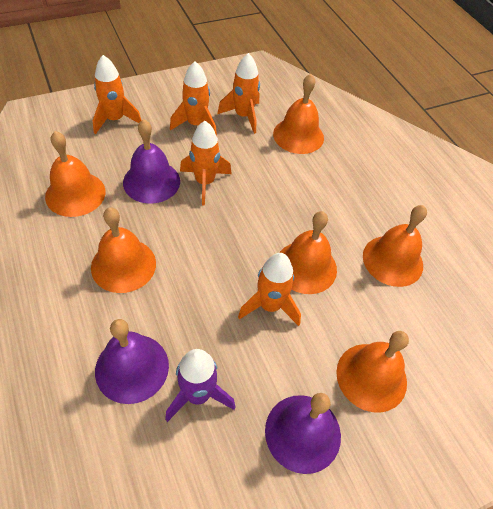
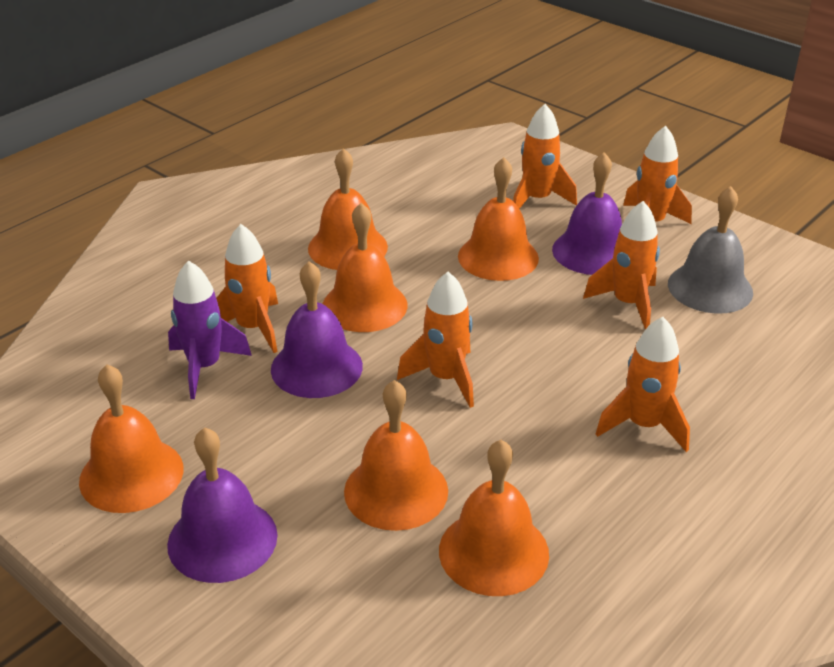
grey bell: none = 0 -> [668,186,753,314] = 1
orange rocket: [93,55,142,134] [170,61,217,136] [180,121,232,206] [217,53,260,134] [238,253,301,326] = 5 -> [216,224,278,353] [397,272,474,408] [513,104,577,209] [583,201,660,330] [596,317,690,452] [623,126,692,224] = 6

